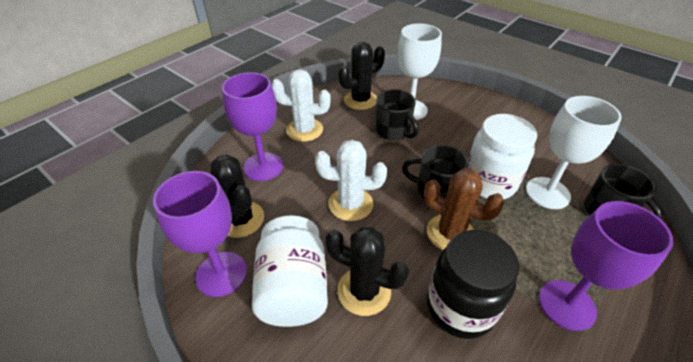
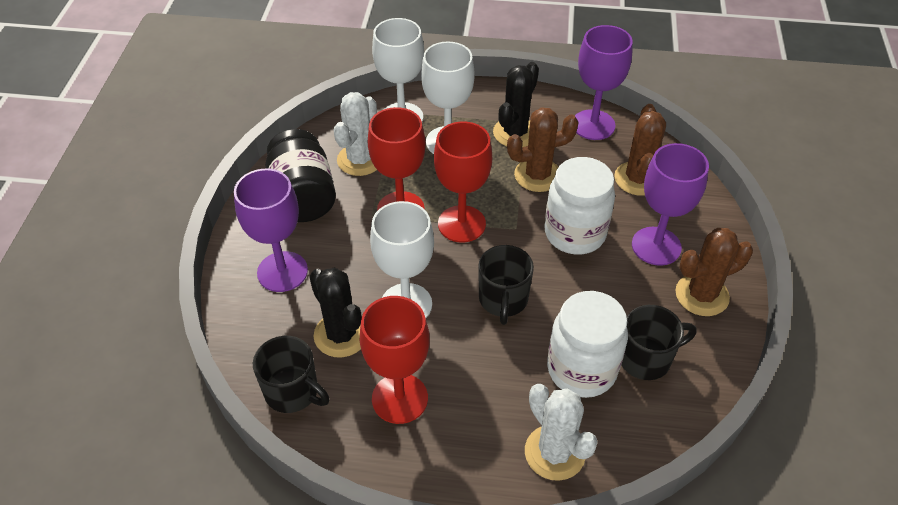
black cactus: [210,154,264,238] [325,227,409,316] [338,42,385,110] = 3 -> [309,268,362,357] [493,62,539,147] = 2
brown cactus: [424,168,505,250] = 1 -> [507,107,578,192] [614,104,666,196] [675,228,753,316] = 3
red goblet: none = 0 -> [360,296,430,424] [368,107,426,211] [434,121,492,242] = 3
white goblet: [397,24,442,120] [526,96,622,209] = 2 -> [370,201,434,318] [372,18,424,122] [421,42,475,154] = 3

